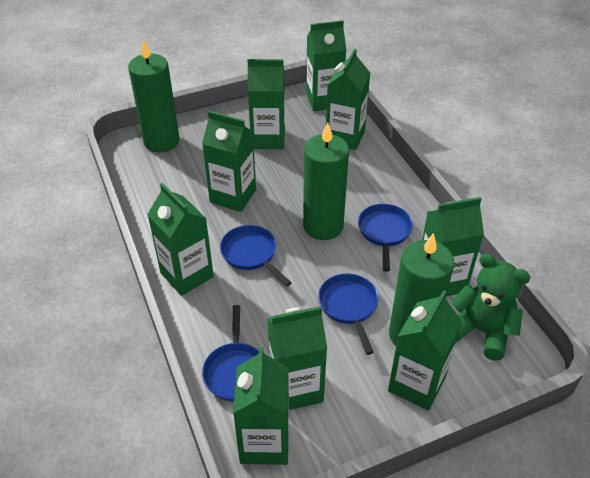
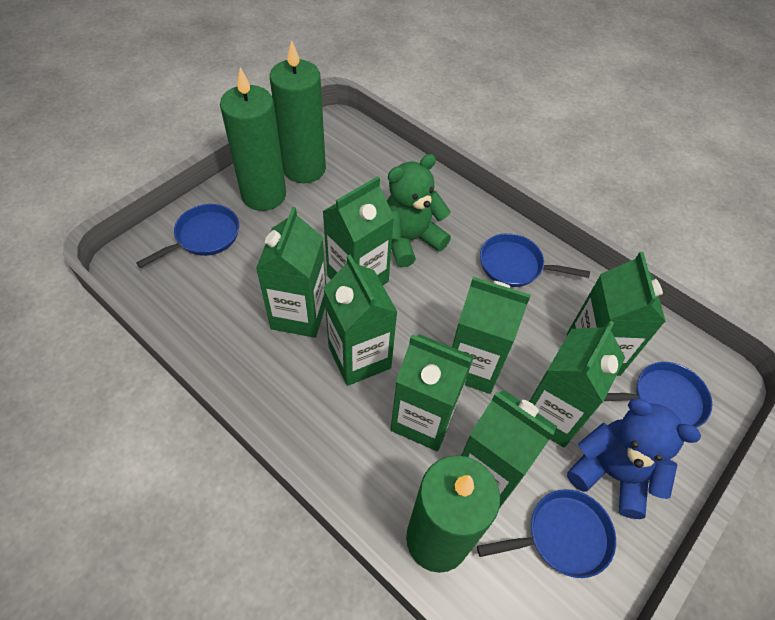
blue teddy bear: none = 0 -> [567,399,701,519] = 1
green carton: [147,183,214,296] [202,111,256,212] [233,347,289,465] [248,59,285,149] [267,306,327,410] [306,20,347,111] [326,49,370,150] [388,290,462,411] [422,197,484,296] = 9 -> [256,207,326,338] [322,176,394,285] [324,255,397,386] [390,334,474,451] [452,277,531,394] [461,390,557,509] [529,321,625,447] [567,252,666,376] = 8

